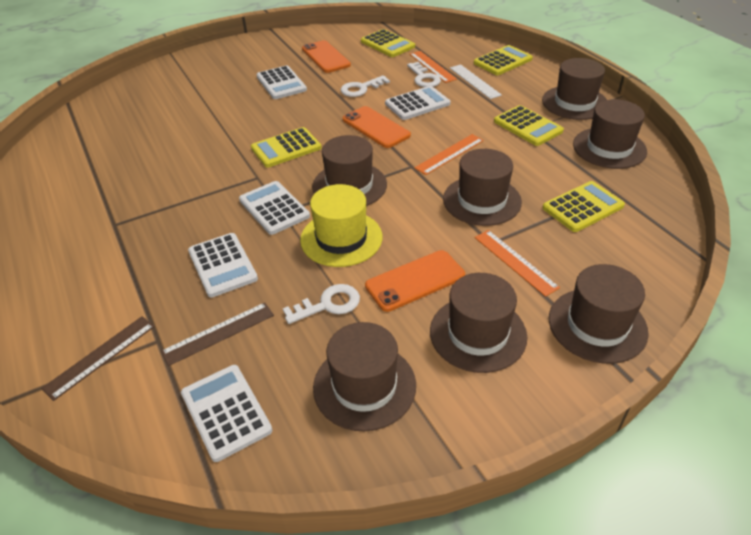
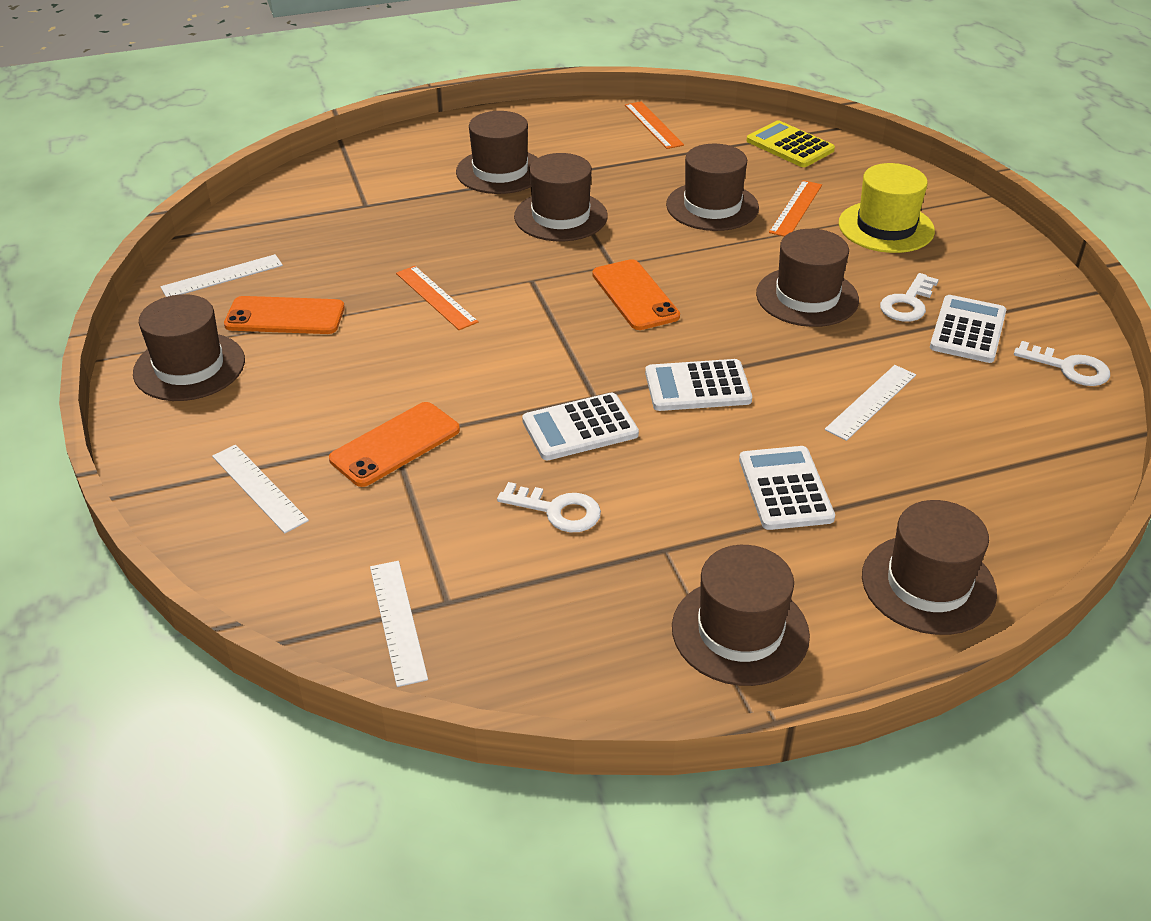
brown ruler: [41,316,155,401] [161,303,274,366] = 2 -> none = 0
white calculator: [181,365,272,462] [188,233,258,297] [239,181,310,235] [256,65,307,99] [385,86,450,120] = 5 -> [522,393,639,460] [645,359,752,411] [739,446,835,530] [930,295,1006,363] = 4
white ruler: [450,64,502,99] = 1 -> [160,254,283,297] [212,445,309,534] [370,561,428,687] [825,365,916,441] = 4
yellow calculator: [251,127,322,168] [361,29,415,57] [474,45,533,75] [494,105,564,146] [542,181,625,232] = 5 -> [747,121,835,167] = 1

